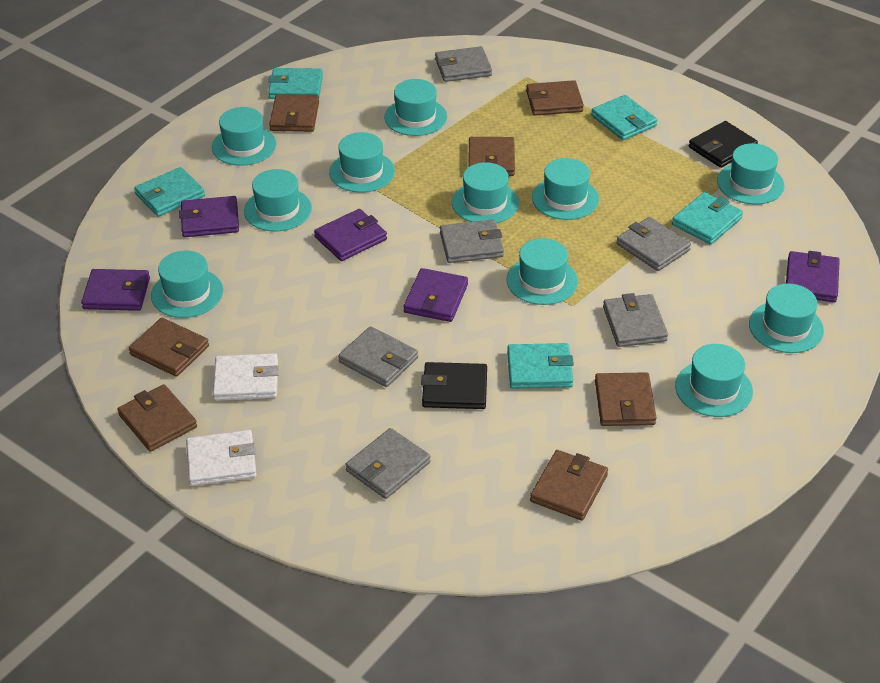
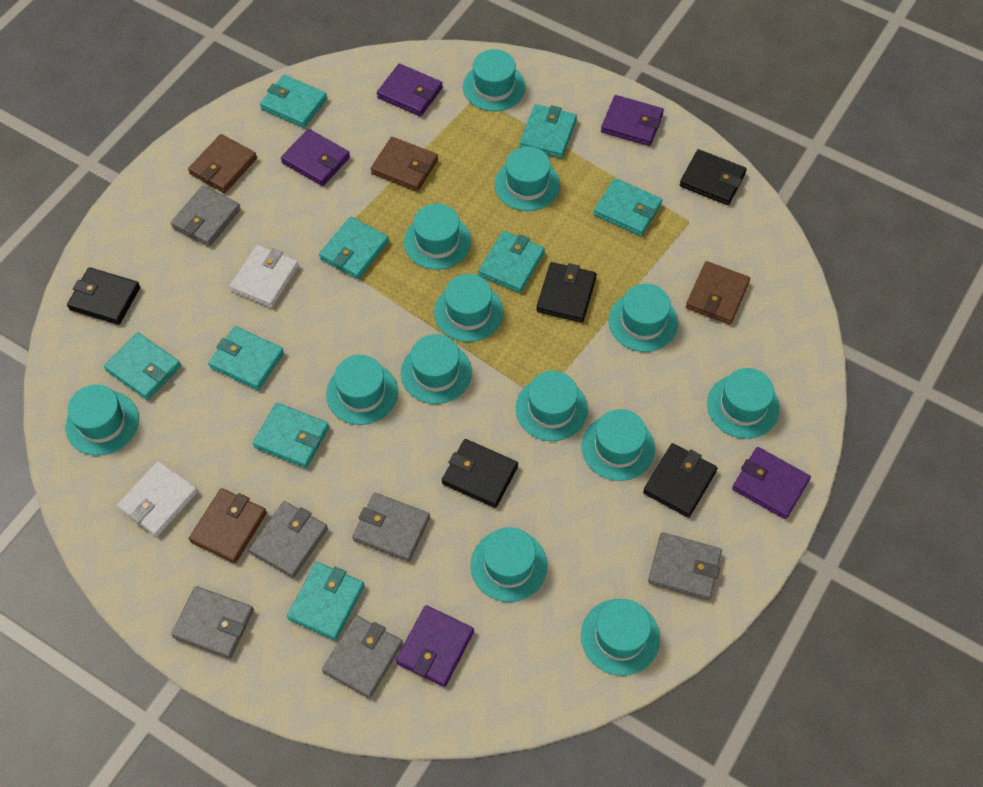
black wallet: [421,362,487,409] [689,121,758,168] = 2 -> [67,267,140,325] [442,439,518,508] [536,262,597,322] [643,443,717,518] [680,149,747,205] = 5
brown wallet: [117,384,197,452] [129,318,209,377] [269,94,319,132] [468,137,515,176] [526,80,584,116] [530,450,608,521] [595,372,656,426] = 7 -> [188,134,257,193] [189,488,267,563] [371,137,438,192] [686,261,750,325] = 4
turquoise hat: [151,250,223,318] [212,107,276,166] [244,169,312,231] [329,132,395,193] [384,79,447,136] [452,162,519,223] [507,238,578,305] [532,158,599,220] [675,344,753,417] [717,143,784,204] [749,283,824,353] = 11 -> [66,385,139,456] [326,355,398,425] [401,334,472,404] [404,204,471,270] [434,274,504,342] [463,49,526,111] [470,527,547,602] [495,146,560,211] [516,371,588,441] [581,599,660,676] [582,409,655,481] [608,284,678,352] [707,368,780,439] = 13
turquoise wallet: [134,167,205,217] [268,68,323,99] [507,343,574,389] [591,95,657,140] [672,192,743,245] = 5 -> [104,333,181,400] [209,326,284,390] [253,402,329,468] [260,75,327,128] [287,562,364,640] [319,217,389,279] [478,231,545,293] [519,104,577,158] [594,178,662,236] = 9

